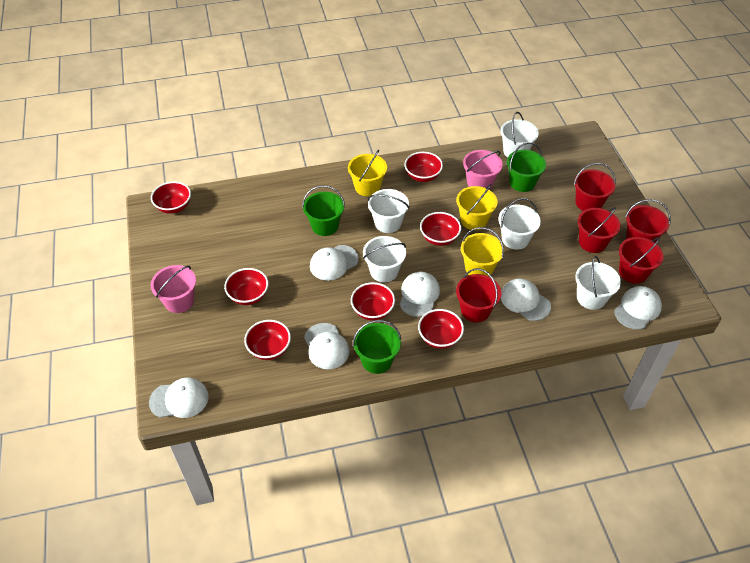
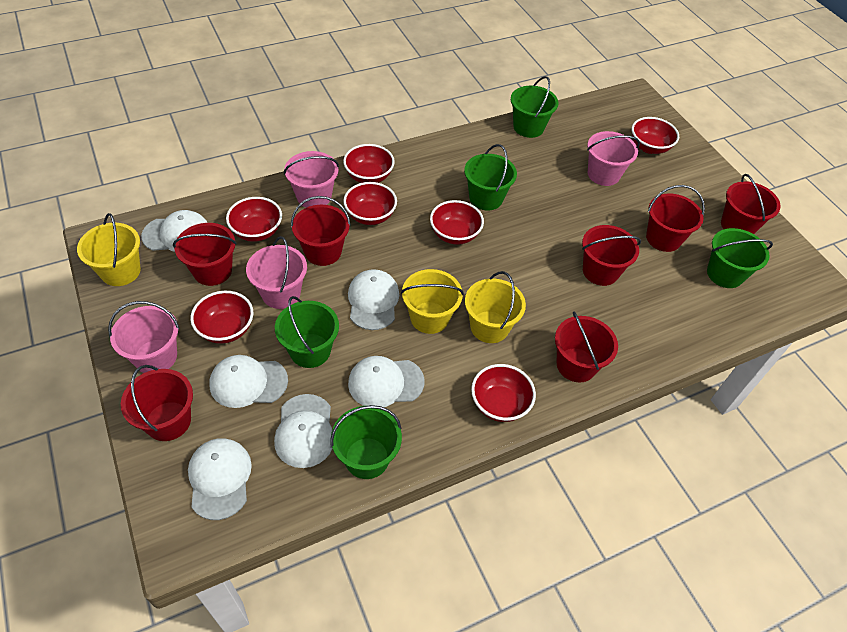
green bucket: [302,185,345,236] [353,320,401,374] [507,142,546,192] = 3 -> [275,296,339,368] [330,405,402,479] [464,144,517,210] [511,76,558,138] [707,228,773,288] = 5
pink bucket: [151,265,196,313] [463,150,503,190] = 2 -> [108,301,180,373] [246,236,307,309] [284,151,339,208] [587,131,640,186] = 4
red bucket: [456,268,501,322] [574,163,616,211] [578,207,620,253] [619,237,664,284] [626,199,671,243] = 5 -> [121,365,193,441] [173,223,237,286] [291,196,351,266] [555,312,618,382] [582,225,641,286] [646,185,705,252] [721,174,781,234] = 7
white bucket: [363,236,406,282] [368,189,409,233] [498,198,541,250] [500,112,539,157] [575,256,621,310] = 5 -> none = 0

